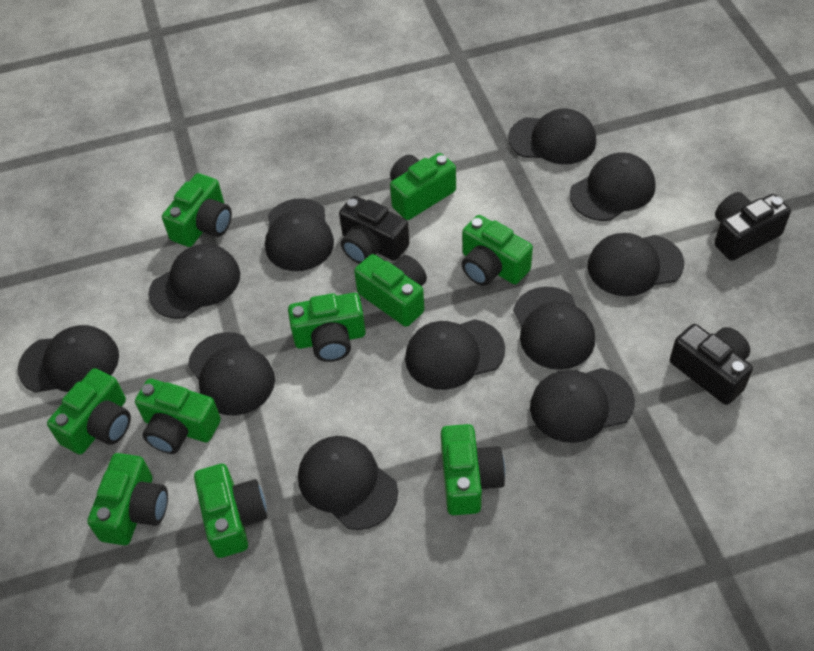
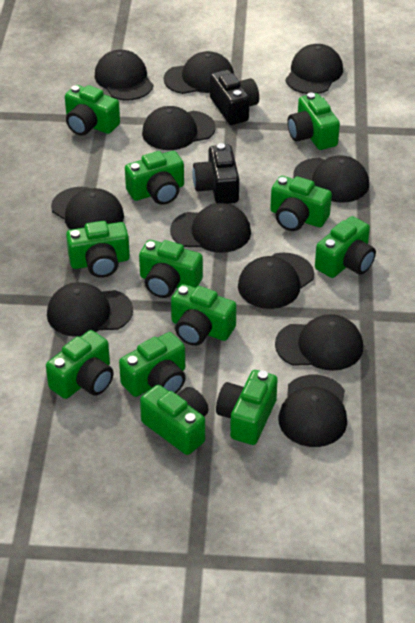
black camera: [339,196,410,264] [670,324,753,405] [714,192,791,261] = 3 -> [193,143,239,204] [210,70,259,125] = 2
green camera: [47,368,131,454] [87,453,168,545] [135,379,221,454] [162,173,232,247] [194,464,267,558] [288,293,366,362] [354,254,427,327] [390,153,456,220] [441,424,505,515] [462,215,533,286] = 10 -> [46,330,114,399] [65,85,120,136] [66,221,130,278] [119,332,186,397] [125,151,184,205] [139,240,203,298] [140,385,209,455] [171,284,237,346] [216,370,278,445] [270,176,332,231] [287,93,340,150] [315,216,376,278] = 12

